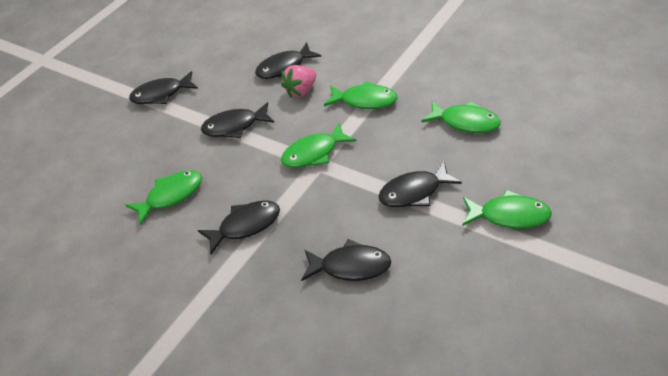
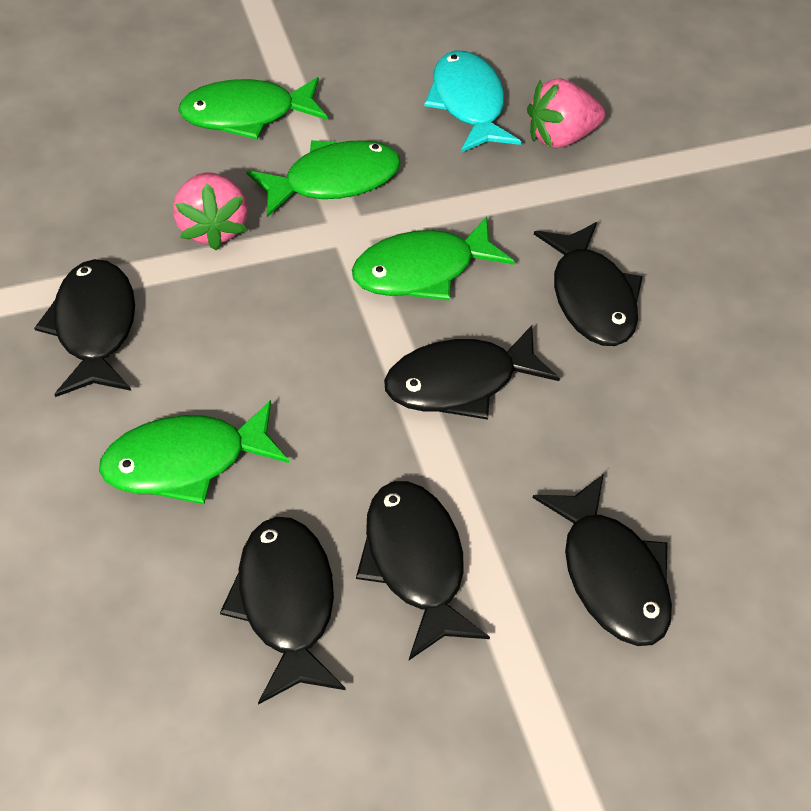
green fish: [125,170,202,225] [281,123,356,168] [324,81,398,109] [421,101,501,133] [462,190,552,229] = 5 -> [99,400,289,504] [178,77,328,140] [246,140,401,217] [352,216,515,300] = 4
pink strawberry: [281,65,316,98] = 1 -> [173,172,248,250] [527,78,605,148] = 2
turquoise fish: none = 0 -> [424,50,521,152] = 1

